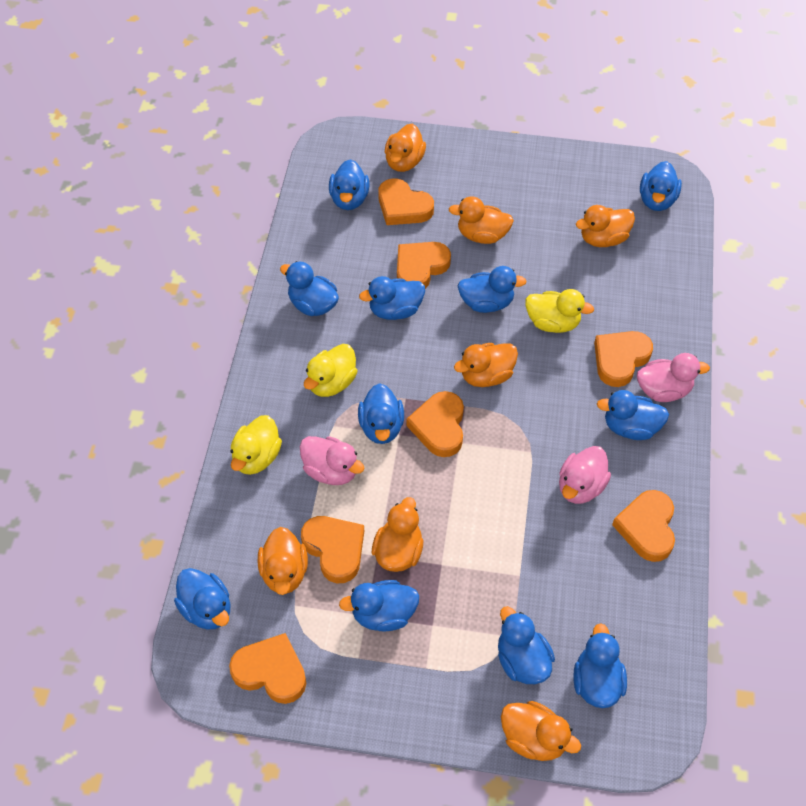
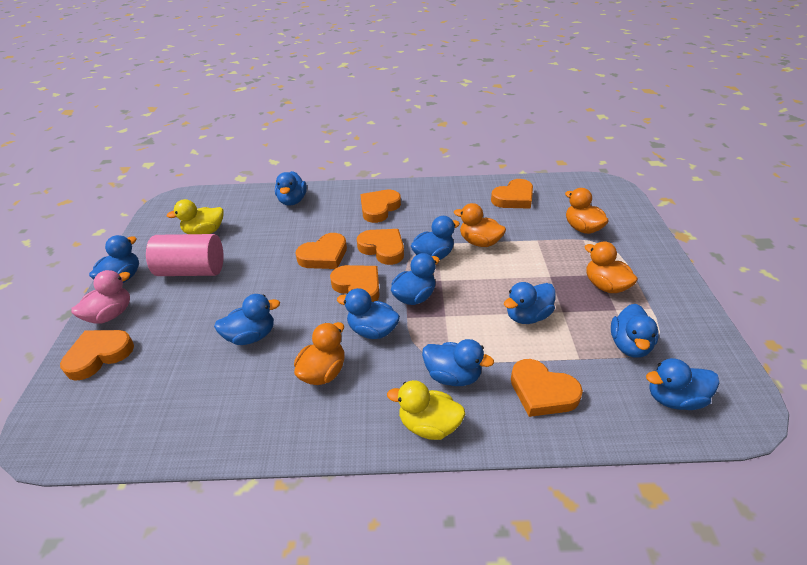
blue duck: [174,568,230,630] [280,261,339,316] [329,159,369,210] [339,580,419,632] [358,383,404,444] [359,276,425,320] [458,266,527,313] [498,606,555,684] [573,623,627,708] [597,390,669,440] [640,161,682,211] = 11 -> [89,235,139,283] [214,294,280,345] [275,171,307,206] [337,288,400,339] [391,253,440,305] [411,216,460,260] [422,339,494,386] [504,282,556,324] [611,304,659,358] [646,358,720,410] = 10
orange duck: [258,527,308,595] [372,497,423,572] [385,124,426,172] [449,196,514,244] [454,343,518,387] [501,701,581,761] [576,205,635,247] = 7 -> [294,322,344,385] [454,203,506,247] [565,188,609,234] [585,241,638,293] = 4
pink cylinder: none = 0 -> [146,234,224,276] = 1
pink duck: [300,436,364,485] [559,446,611,504] [637,353,710,402] = 3 -> [71,270,130,324] = 1
yellow duck: [230,415,282,475] [304,344,358,397] [525,289,594,333] = 3 -> [166,199,224,234] [387,380,465,440] = 2

